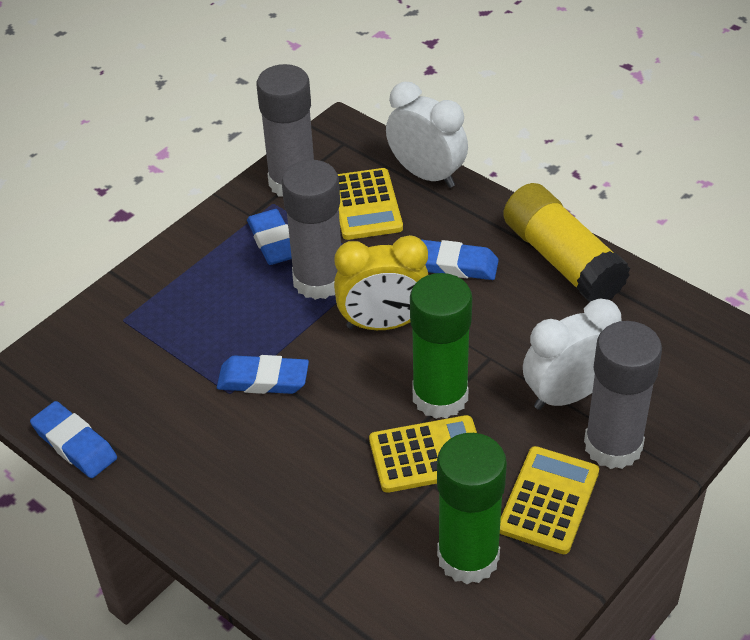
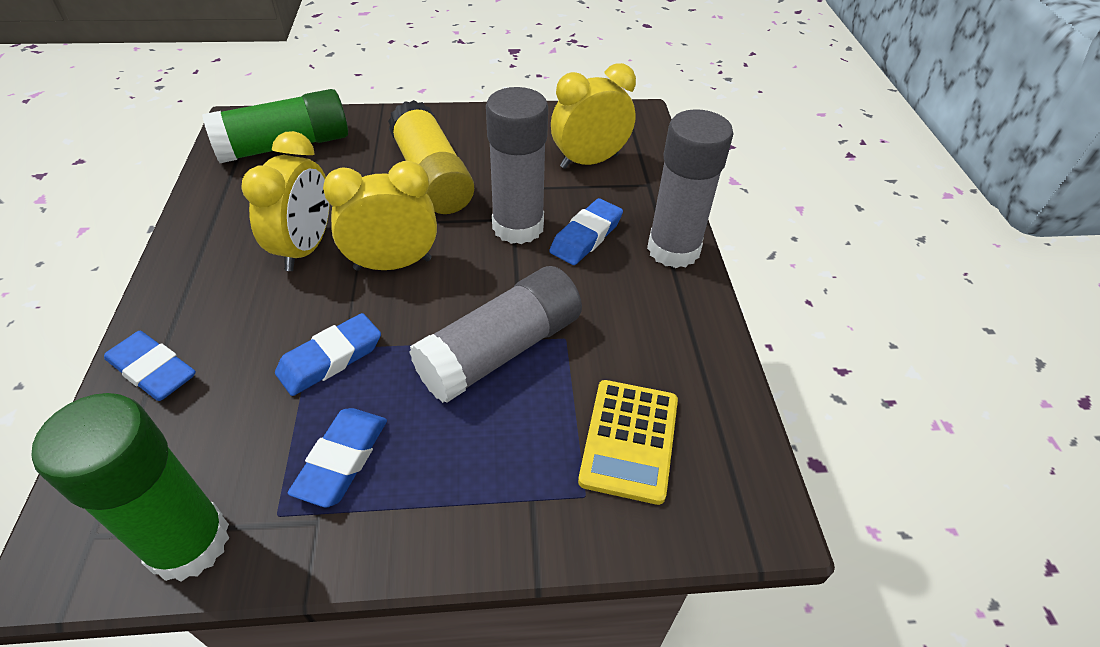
white clock: [386,82,468,188] [523,299,621,410] = 2 -> none = 0
yellow calculator: [338,168,403,240] [369,415,477,493] [500,446,599,554] = 3 -> [578,380,678,505] = 1
yellow clock: [334,235,428,330] = 1 -> [241,131,330,271] [323,161,437,271] [551,63,636,169] = 3

